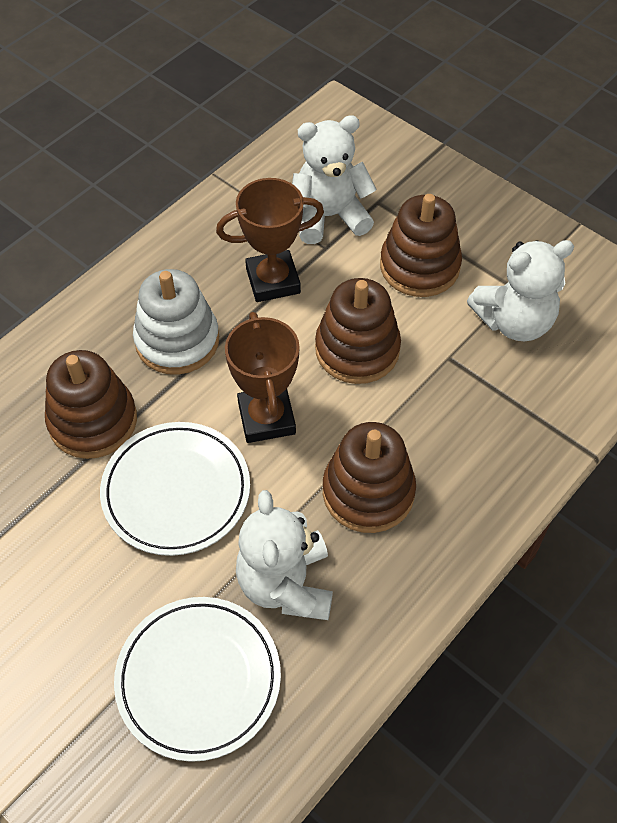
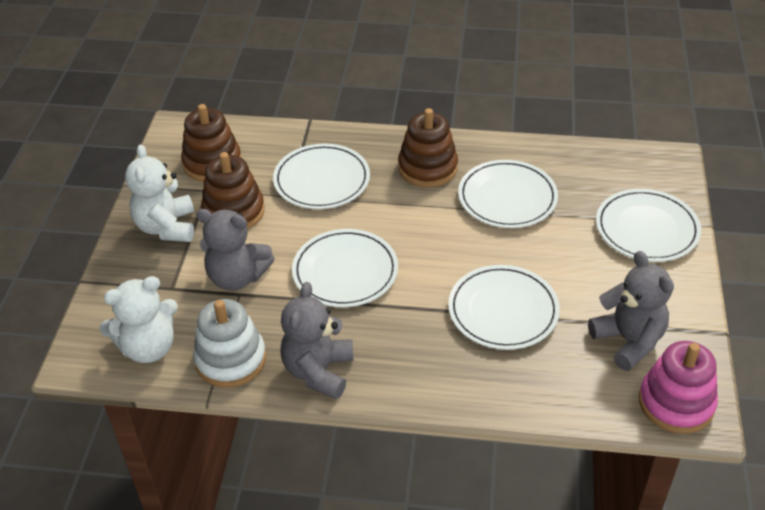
brown stacking toy: [45,350,137,459] [315,278,401,384] [323,422,416,533] [380,194,462,297] = 4 -> [181,104,242,182] [201,152,265,229] [398,108,458,187] = 3
brown trophy: [216,178,324,302] [225,312,300,443] = 2 -> none = 0
grey teddy bear: none = 0 -> [196,209,275,291] [280,282,353,399] [588,251,674,371] = 3
pink stacking toy: none = 0 -> [639,341,718,434] = 1
white plate: [100,422,250,556] [114,597,281,762] = 2 -> [273,143,370,209] [292,229,398,307] [448,265,560,350] [458,160,558,228] [596,189,701,262] = 5
white teddy bear: [236,490,333,620] [292,115,377,244] [467,240,574,341] = 3 -> [99,276,178,363] [125,144,194,242] = 2

